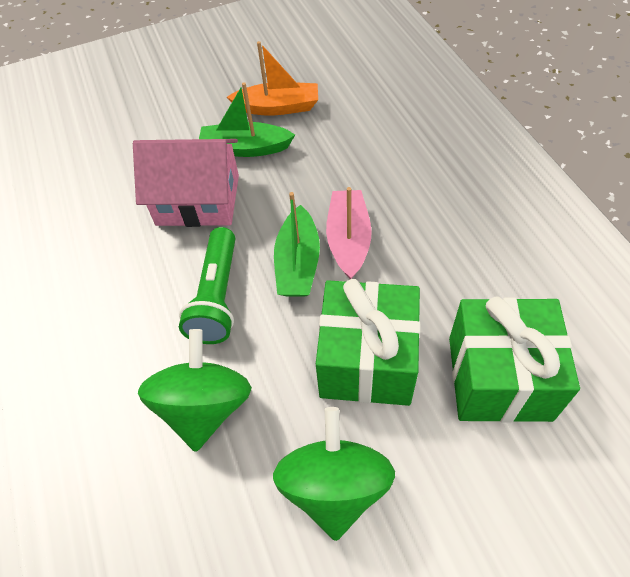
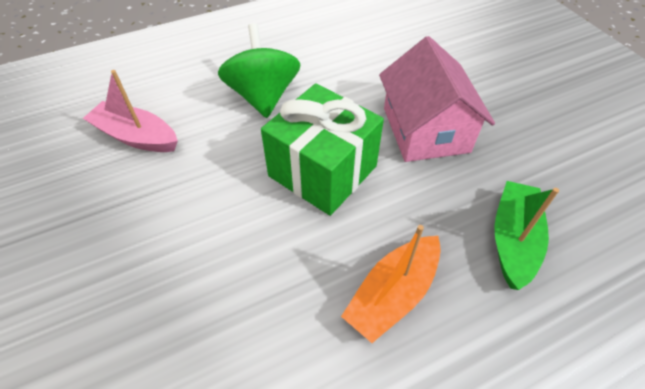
green boat: [199,82,295,157] [274,192,320,297] = 2 -> [494,181,559,290] = 1
green flashlight: [179,227,235,344] = 1 -> none = 0
green gift: [316,279,421,406] [449,297,580,422] = 2 -> [261,83,384,216] = 1
green spinning top: [138,329,252,452] [273,407,395,541] = 2 -> [218,23,300,118] = 1

